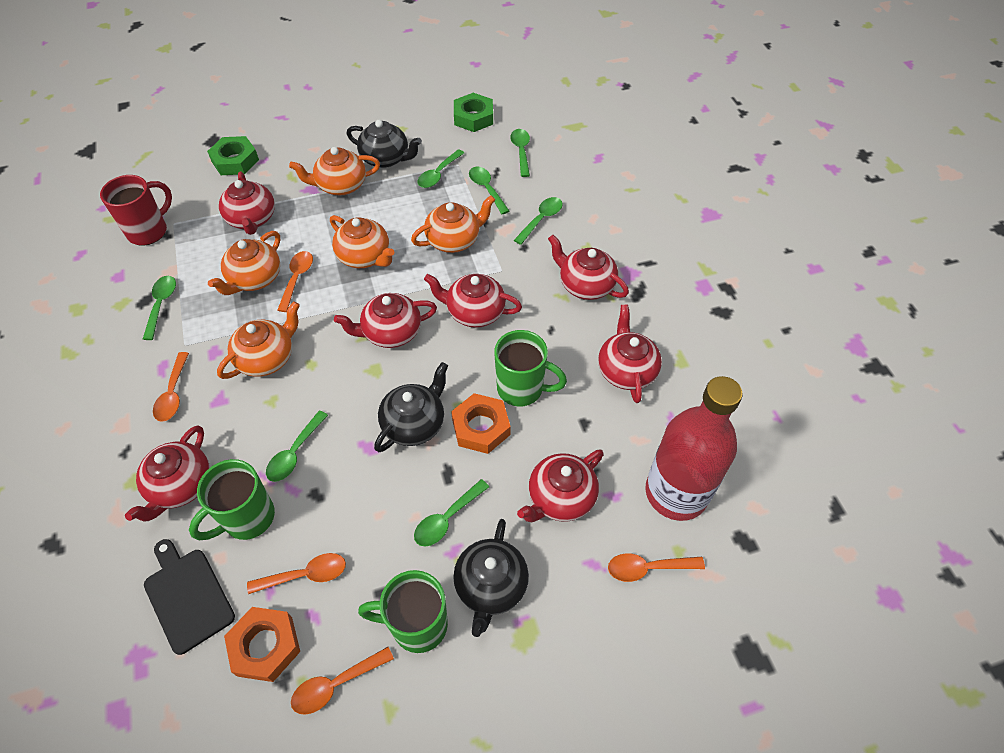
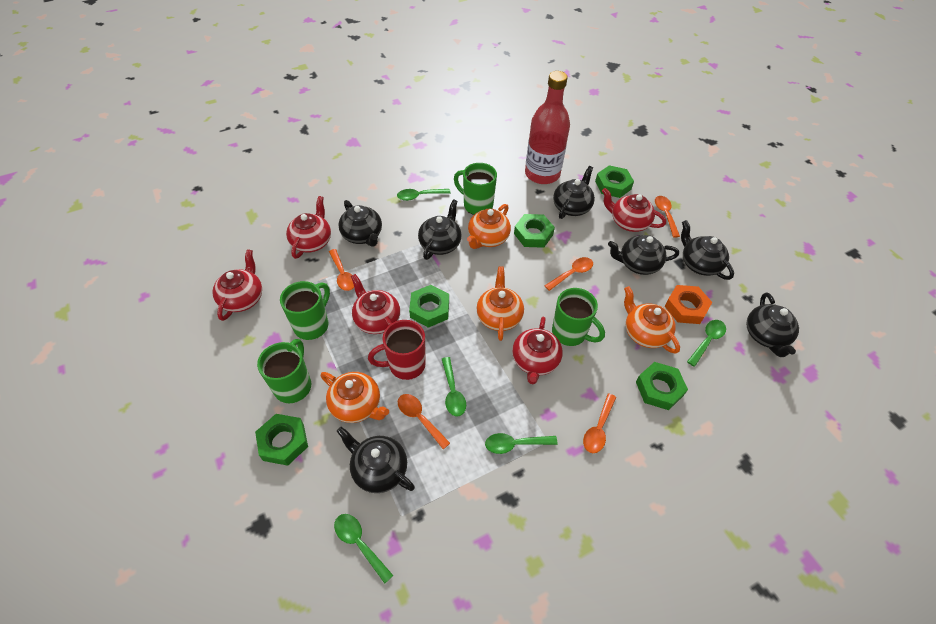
black cutting board: [144,539,235,655] = 1 -> none = 0
black teapot: [346,120,422,168] [374,362,448,452] [453,519,529,637] = 3 -> [337,427,415,493] [339,200,382,247] [418,199,462,260] [553,166,595,219] [608,235,679,275] [681,220,734,280] [746,292,799,357] = 7
green mug: [189,459,275,540] [358,570,448,653] [494,330,567,406] = 3 -> [257,339,311,403] [280,281,330,340] [454,163,497,215] [552,288,605,346] = 4
green nut: [207,136,259,175] [454,93,493,132] = 2 -> [255,414,308,466] [409,285,449,328] [514,214,555,248] [595,165,634,198] [636,362,688,410] = 5
green spoon: [143,276,176,340] [266,410,328,482] [414,479,489,546] [417,149,464,188] [469,167,509,214] [510,129,530,177] [514,197,563,245] = 7 -> [334,514,393,584] [397,189,451,201] [442,357,466,416] [485,433,558,454] [687,320,726,367] = 5
orange nut: [224,607,300,682] [451,393,511,454] = 2 -> [665,285,712,324] = 1
orange teapot: [208,231,280,295] [217,301,300,379] [289,147,380,195] [330,215,395,268] [411,195,495,253] = 5 -> [321,372,389,423] [467,204,511,249] [476,266,524,341] [624,286,680,354] = 4
red teapot: [125,425,210,521] [219,171,275,235] [334,293,437,348] [424,274,522,328] [517,449,604,522] [548,235,629,300] [598,304,662,403] = 7 -> [212,249,262,321] [286,196,331,259] [351,274,400,334] [512,317,563,384] [602,188,666,232] = 5

